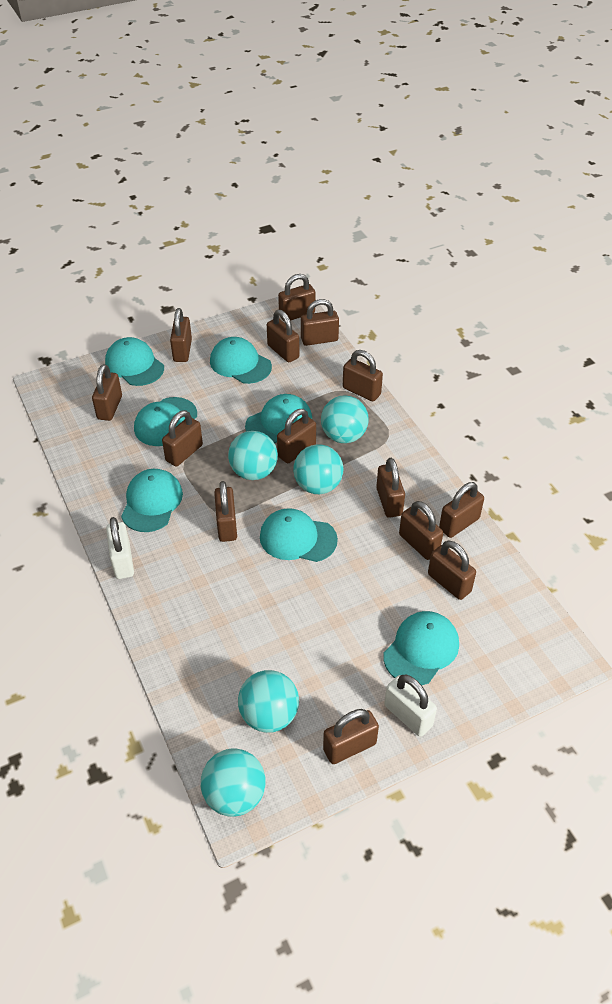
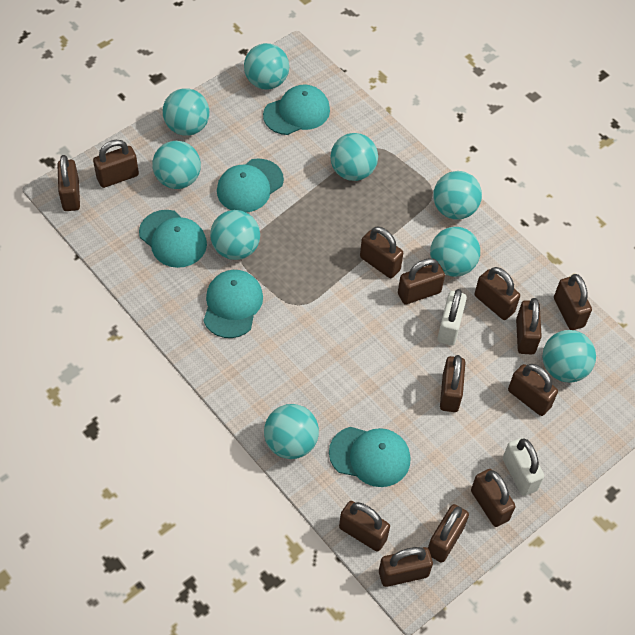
brown padlock: [92,364,122,421] [162,410,203,467] [170,308,192,362] [214,481,237,542] [267,310,299,363] [277,409,316,463] [278,274,316,322] [301,299,339,346] [323,709,379,764] [343,350,383,401] [376,458,405,518] [399,501,443,560] [428,541,476,600] [439,482,484,538] = 14 -> [57,155,80,211] [93,140,139,188] [339,501,390,552] [360,227,403,278] [379,547,433,587] [398,258,445,304] [428,504,469,563] [440,355,466,412] [471,469,515,527] [475,267,520,320] [508,364,558,416] [516,298,542,354] [554,274,592,330] = 13
turquoise ball: [201,748,266,817] [228,431,278,480] [238,670,299,733] [293,444,343,494] [321,395,369,443] = 5 -> [152,141,201,189] [163,88,210,136] [210,210,260,260] [244,43,289,90] [264,404,319,459] [330,133,378,181] [430,227,480,277] [433,171,482,220] [542,330,596,382] = 9
turquoise cap: [105,337,164,386] [121,469,183,532] [134,397,197,446] [210,337,272,384] [245,394,312,444] [260,508,338,562] [383,611,459,685] = 7 -> [139,210,207,268] [203,270,263,338] [217,158,284,212] [263,84,330,135] [329,427,411,487] = 5

